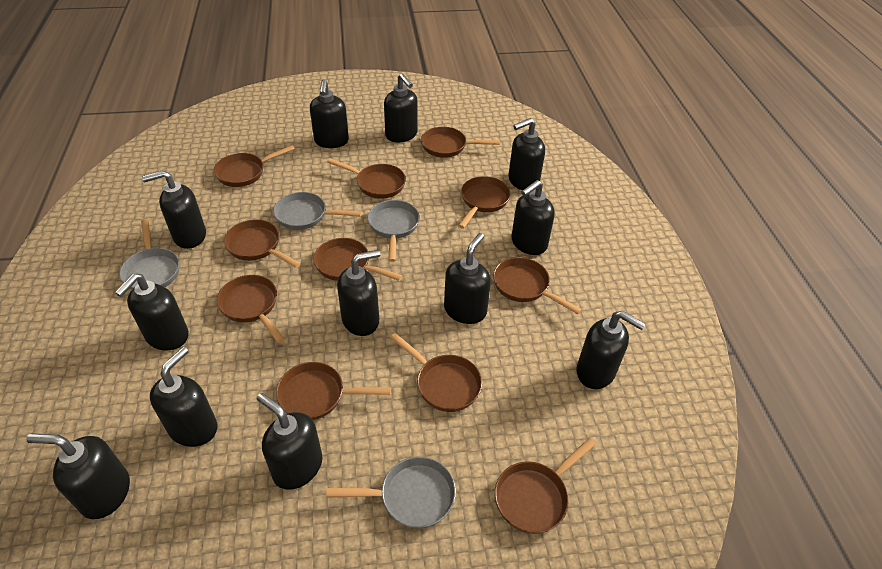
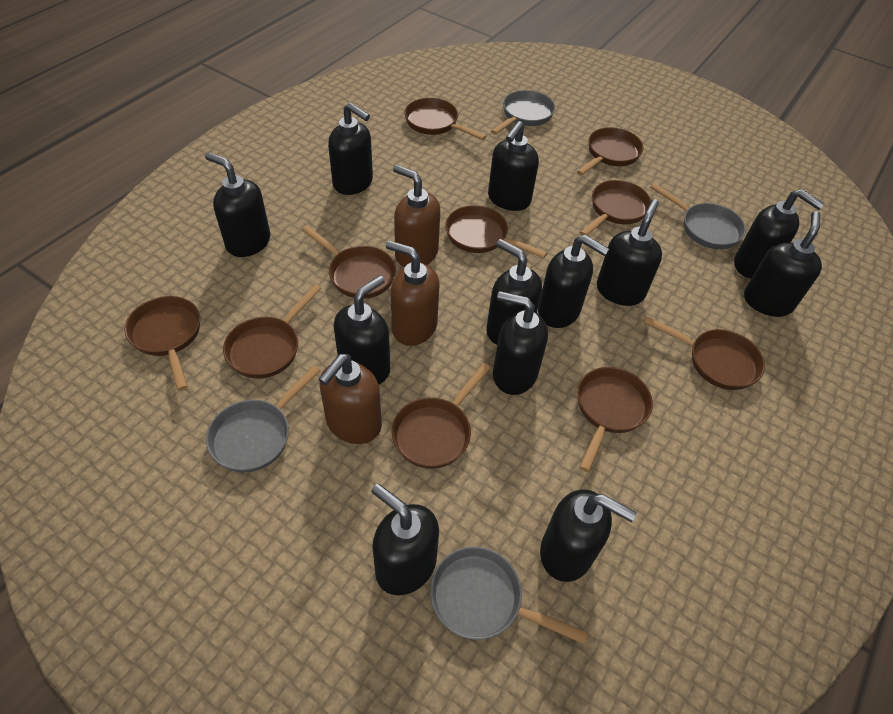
brown pan: [214,145,295,187] [217,275,285,343] [224,219,301,268] [276,362,391,420] [313,238,403,281] [327,158,406,199] [390,333,482,412] [421,127,500,158] [458,176,511,229] [493,257,582,314] [495,438,596,534] = 11 -> [125,296,200,391] [223,284,321,378] [302,226,396,299] [392,363,491,469] [404,98,486,140] [445,205,547,258] [577,127,644,175] [577,367,653,472] [580,180,651,236] [644,316,765,390] = 10
brown soap dispenser: none = 0 -> [319,354,382,444] [386,241,440,346] [393,165,440,267] = 3

